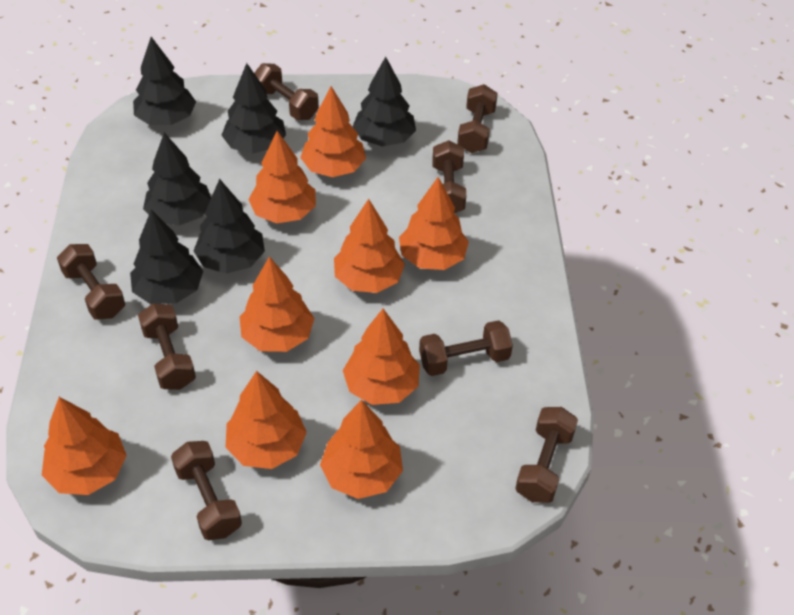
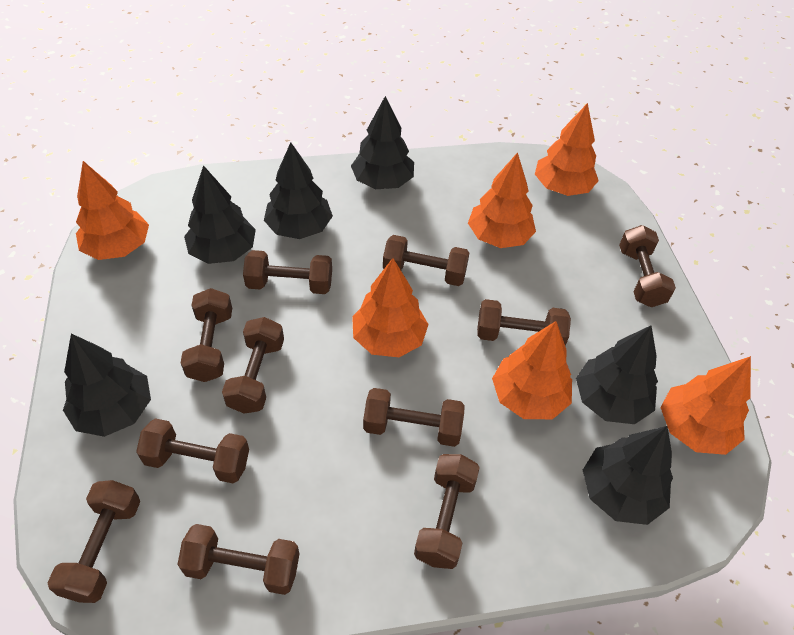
brown dumbbell: [57,244,125,320] [138,303,196,390] [171,441,242,540] [254,63,319,120] [419,320,513,376] [432,140,466,213] [457,84,498,153] [515,407,578,503] = 8 -> [47,480,140,603] [136,418,249,483] [177,524,300,595] [181,288,232,382] [222,317,284,414] [243,250,332,294] [363,388,465,447] [383,235,470,286] [414,454,480,569] [477,299,571,346] [619,225,676,307] = 11
orange tree: [42,397,127,495] [225,371,307,469] [240,256,314,352] [248,131,316,223] [300,86,366,177] [320,400,403,499] [334,199,405,293] [343,309,420,405] [399,177,469,270] = 9 -> [76,161,149,260] [352,258,429,357] [468,152,536,248] [492,321,572,419] [535,103,599,196] [661,356,751,455] = 6

